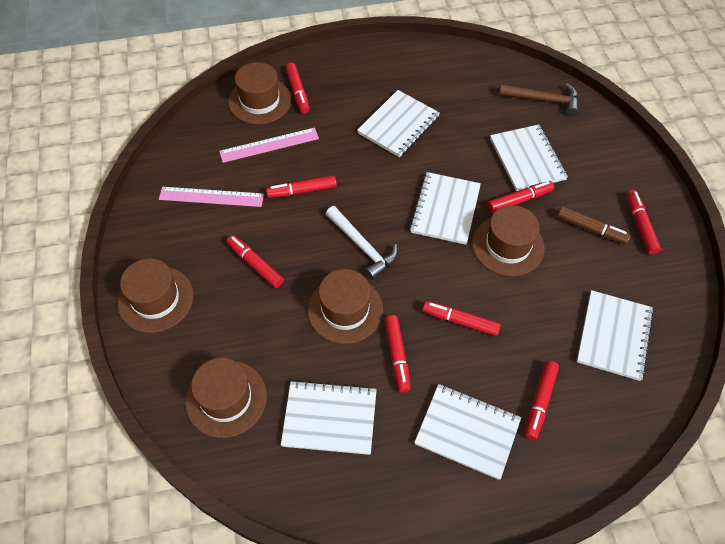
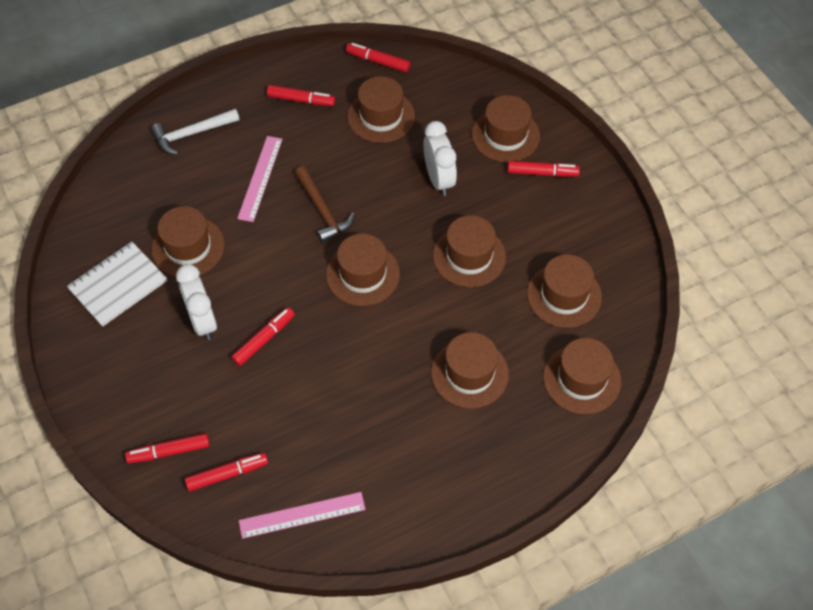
brown hat: [118,259,194,333] [185,358,267,438] [228,62,291,125] [307,269,383,344] [472,205,545,276] = 5 -> [151,206,225,277] [326,234,400,306] [347,76,415,143] [431,332,509,409] [433,215,506,287] [472,95,540,162] [527,254,602,328] [543,338,621,414] = 8
brown marker: [557,206,631,244] = 1 -> none = 0
red marker: [227,235,284,288] [266,175,337,198] [285,63,310,114] [384,315,411,393] [422,301,501,336] [487,181,554,213] [525,361,559,440] [626,190,661,255] = 8 -> [125,433,210,464] [185,452,268,492] [231,307,295,366] [267,85,335,106] [346,43,411,72] [507,161,580,177] = 6
white clock: none = 0 -> [176,264,217,340] [423,121,457,196] = 2
white notebook: [281,380,377,455] [357,90,440,157] [409,172,481,245] [414,384,521,480] [490,124,568,191] [577,290,654,381] = 6 -> [67,241,167,327] = 1

